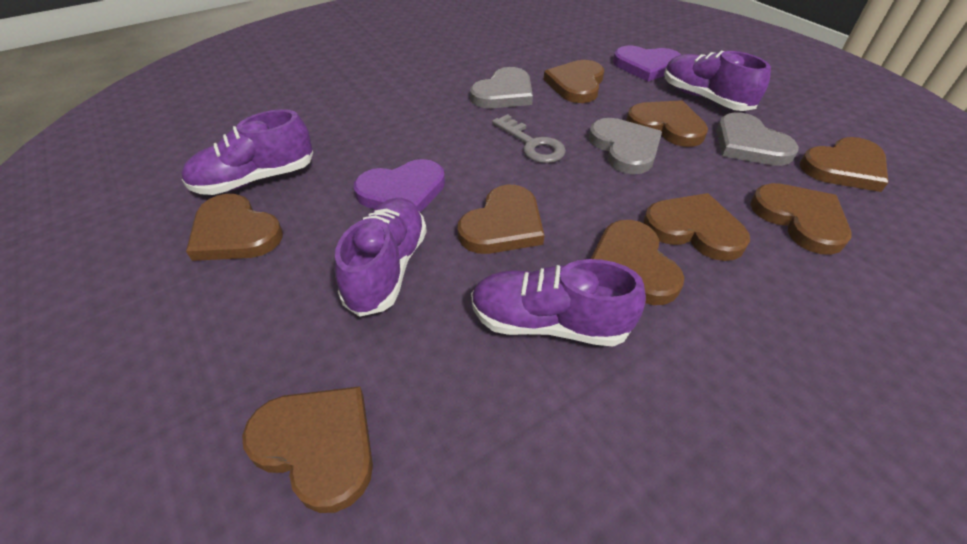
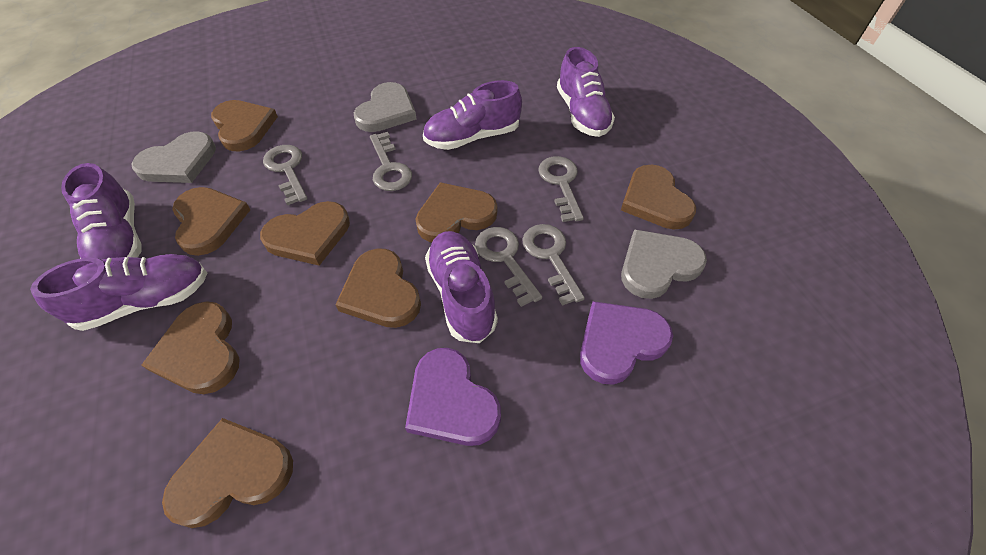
brown heart: [186,194,283,261] [242,386,373,513] [458,185,544,254] [544,60,604,103] [591,220,684,305] [626,100,708,147] [644,193,750,261] [750,183,852,255] [800,137,888,192] = 9 -> [141,301,240,394] [162,418,293,528] [172,187,250,256] [211,100,278,151] [260,201,350,266] [335,248,421,328] [415,182,497,242] [621,164,696,230] = 8
grey key: [492,114,566,163] = 1 -> [263,145,308,205] [370,132,412,191] [475,227,542,307] [522,224,585,306] [538,156,584,222] = 5
purple shoe: [182,109,313,195] [335,198,427,317] [471,259,646,347] [664,51,771,111] = 4 -> [30,254,207,331] [61,163,142,260] [423,80,522,150] [425,231,498,343] [557,47,615,137] = 5

